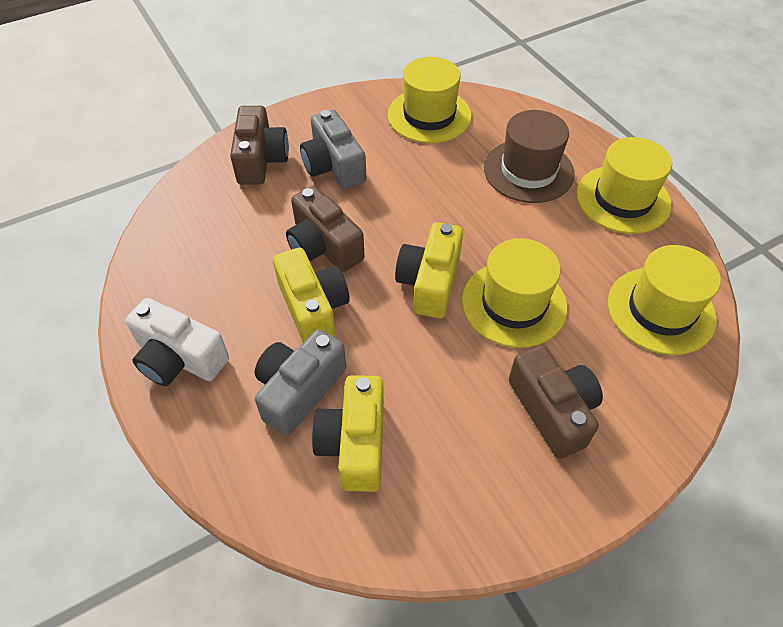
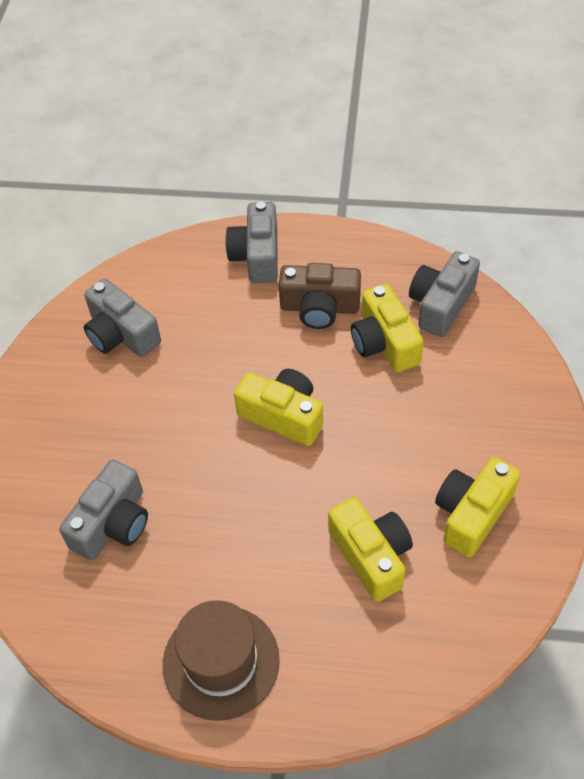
brown camera: [230,106,289,185] [286,186,365,272] [509,345,603,459] = 3 -> [279,263,361,329] = 1
grey camera: [255,329,346,436] [300,110,367,190] = 2 -> [59,459,148,561] [84,278,161,357] [225,201,278,283] [409,251,480,337] = 4
white camera: [125,298,229,386] = 1 -> none = 0
yellow camera: [273,248,350,343] [312,375,384,492] [395,222,463,318] = 3 -> [234,369,323,446] [328,497,413,602] [351,284,424,372] [435,457,520,557] = 4
yellow hat: [388,57,472,143] [462,238,567,348] [576,137,672,234] [608,245,721,355] = 4 -> none = 0

